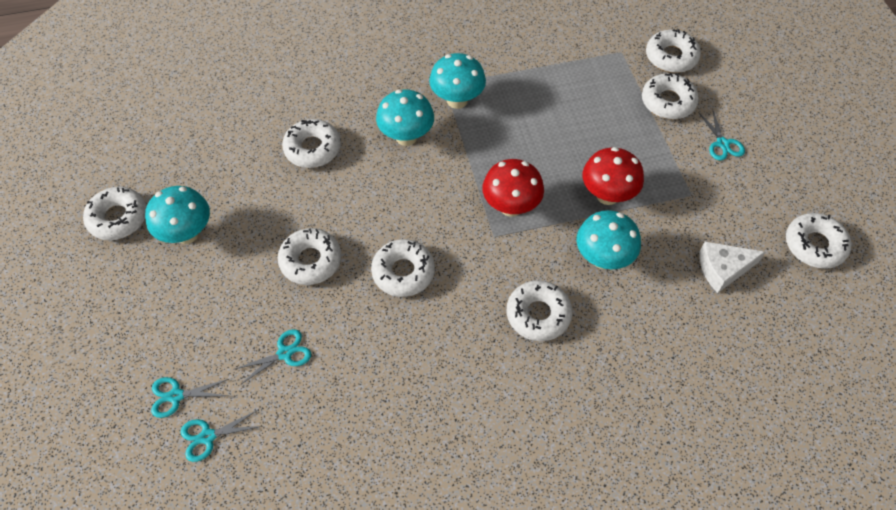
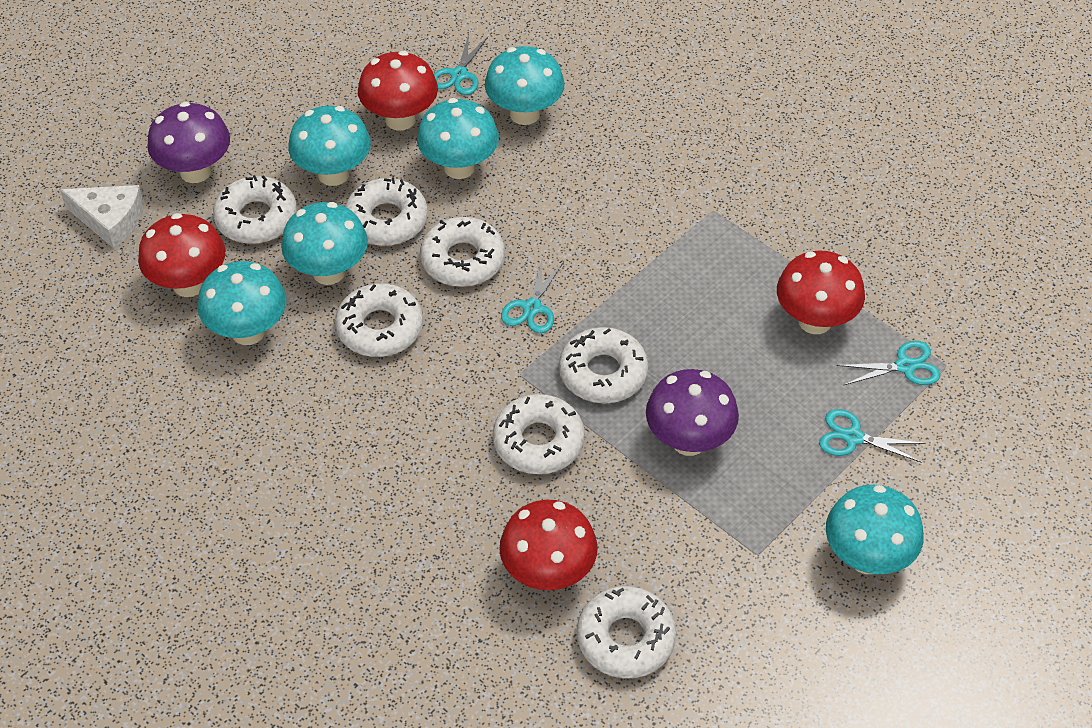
purple mushroom: none = 0 -> [147,102,230,183] [646,369,739,456] = 2
red mushroom: [482,159,544,217] [582,147,644,205] = 2 -> [138,213,225,297] [358,51,438,131] [499,500,598,590] [777,250,865,334] = 4
turquoise mushroom: [145,186,210,244] [376,90,434,146] [429,53,486,109] [576,210,641,269] = 4 -> [197,261,287,345] [281,202,368,285] [288,106,371,186] [417,98,499,179] [485,46,565,125] [826,485,924,574] = 6
white donut: [83,187,146,240] [278,228,341,285] [282,119,341,168] [371,239,435,297] [506,280,572,341] [642,73,699,119] [646,29,701,73] [786,213,851,269] = 8 -> [213,175,297,244] [335,283,423,357] [345,178,428,246] [420,217,505,287] [493,394,585,474] [559,327,649,403] [577,586,676,678] = 7

